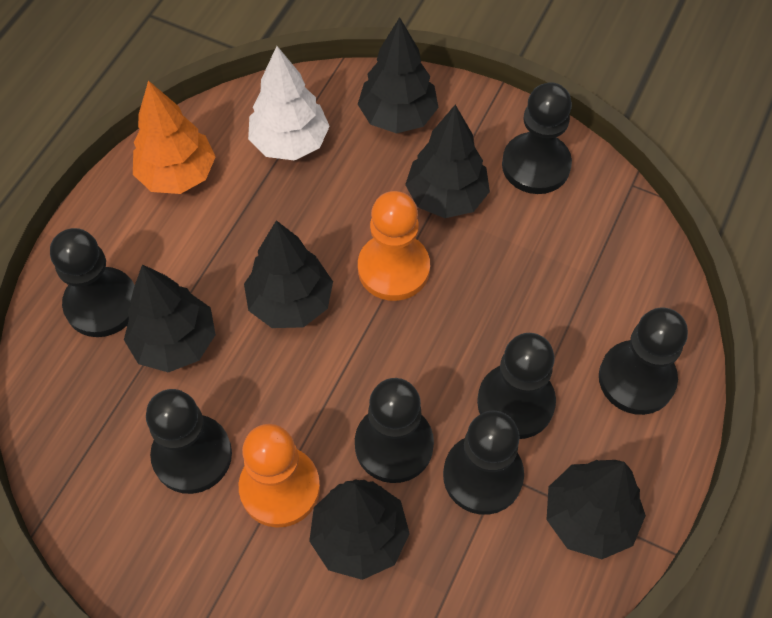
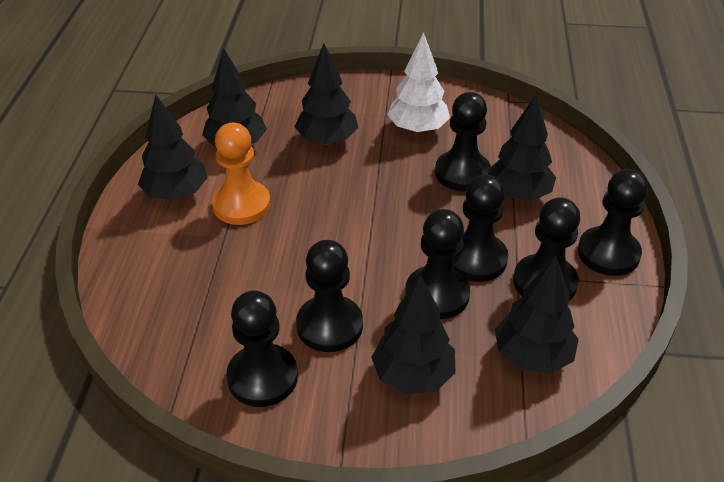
orange pawn: [239,424,320,528] [358,191,430,301] = 2 -> [212,123,271,225] = 1
orange tree: [133,80,216,194] = 1 -> none = 0

